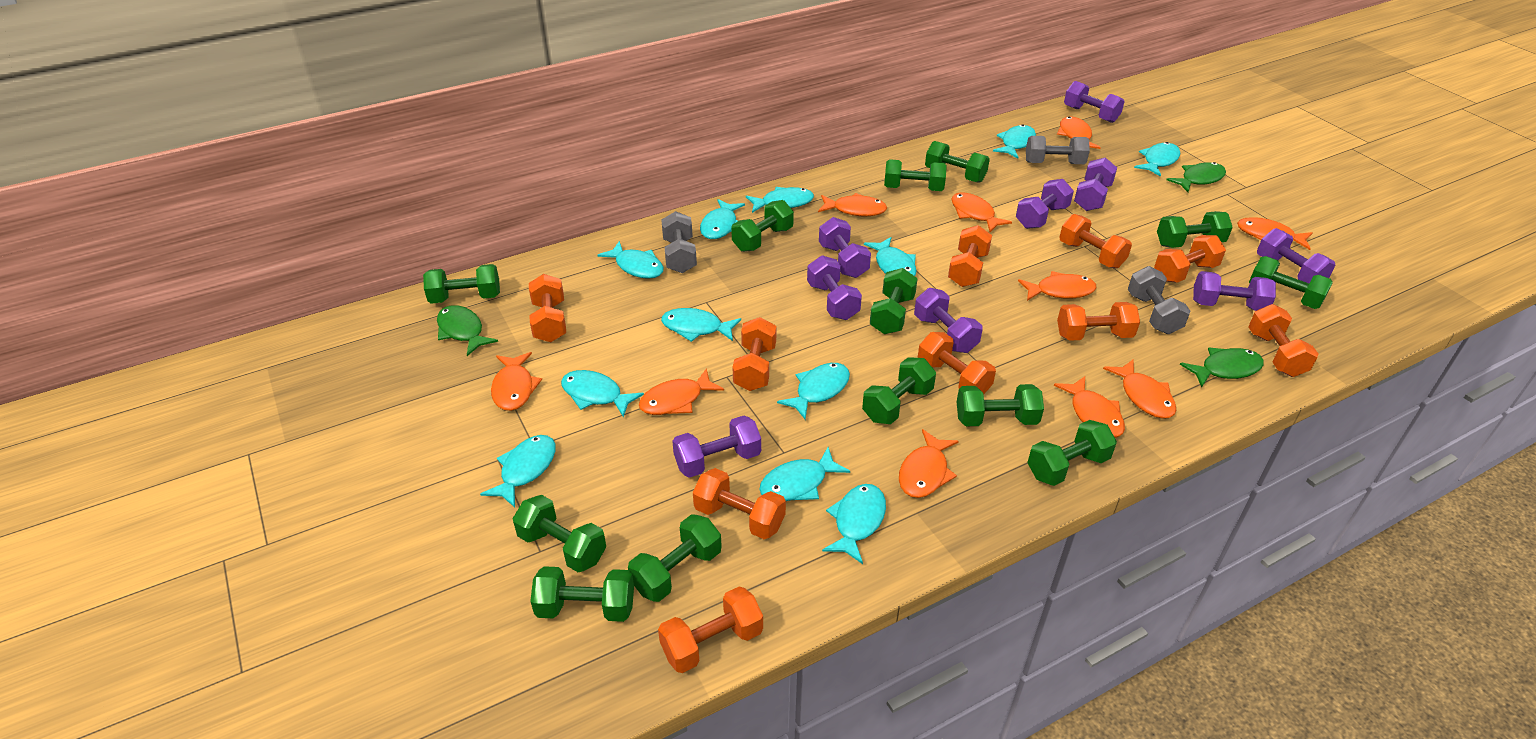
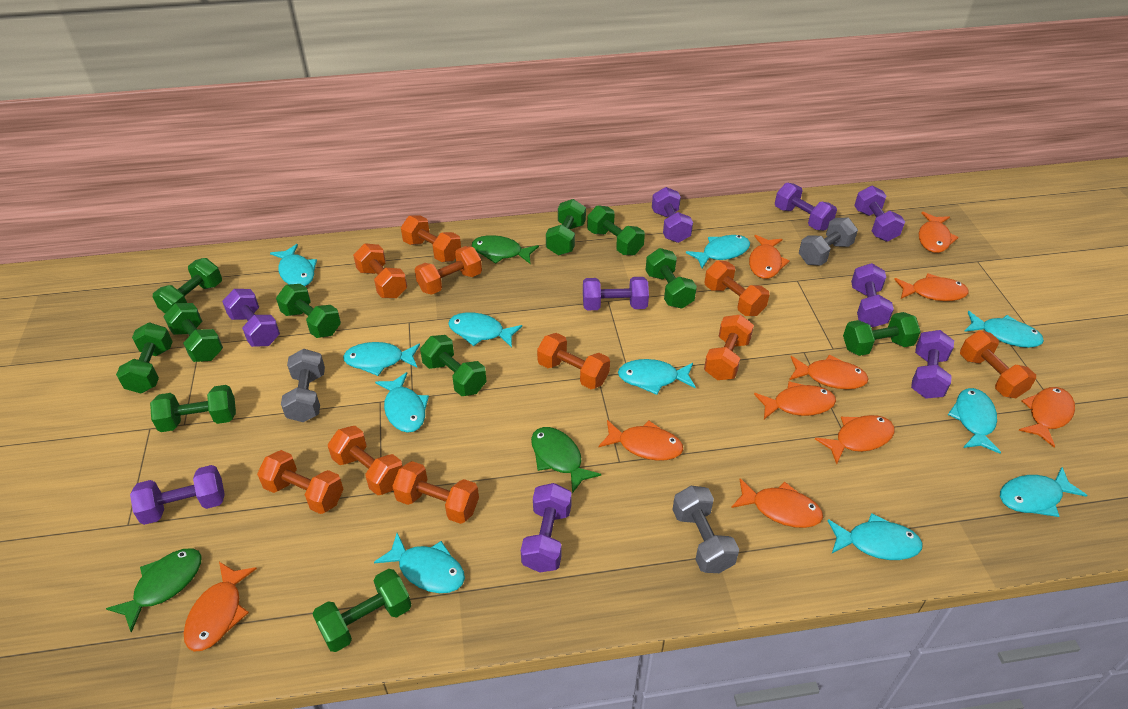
green dumbbell: [423,264,500,304] [513,495,606,572] [530,566,634,622] [628,514,722,602] [731,200,794,252] [862,357,936,424] [870,268,918,334] [884,159,947,191] [925,141,990,183] [957,384,1044,426] [1027,420,1117,486] [1157,211,1233,248] [1249,256,1333,309] = 13 -> [116,323,173,393] [150,385,236,432] [153,258,222,314] [163,303,223,362] [276,284,341,338] [313,569,411,652] [420,335,487,396] [546,199,586,255] [587,205,645,255] [646,248,697,308] [843,312,921,356] = 11
turquoise fish: [480,435,556,507] [561,370,644,417] [597,241,664,279] [661,308,741,342] [700,199,745,239] [746,187,814,213] [759,447,850,501] [777,363,850,420] [822,484,886,564] [864,237,916,276] [993,124,1036,158] [1134,142,1180,177] = 12 -> [270,244,317,286] [343,342,420,376] [374,533,465,593] [375,372,429,433] [448,312,522,347] [618,359,696,395] [686,235,750,268] [827,513,923,560] [948,388,1001,453] [964,311,1044,348] [1000,467,1087,517] = 11

